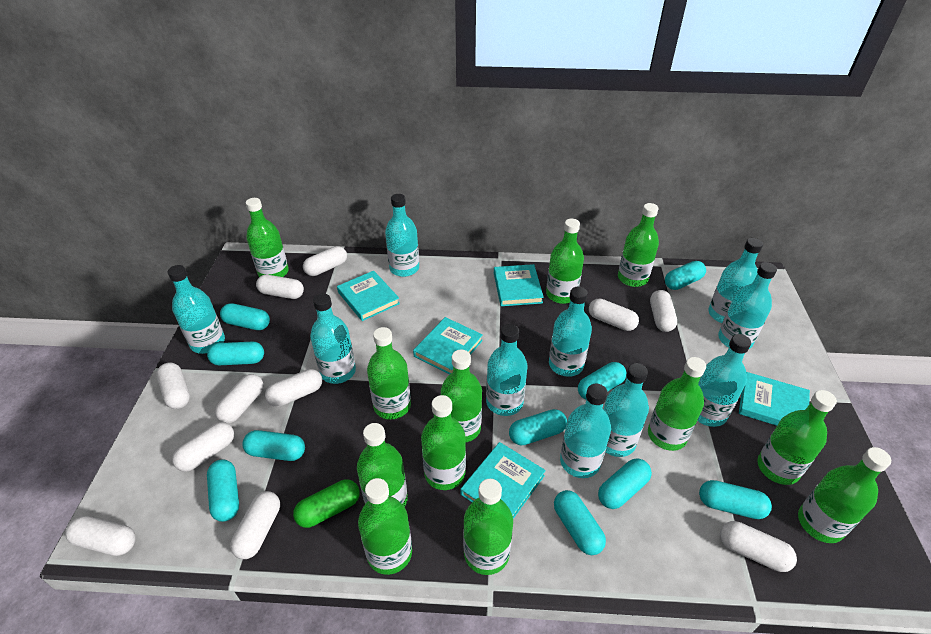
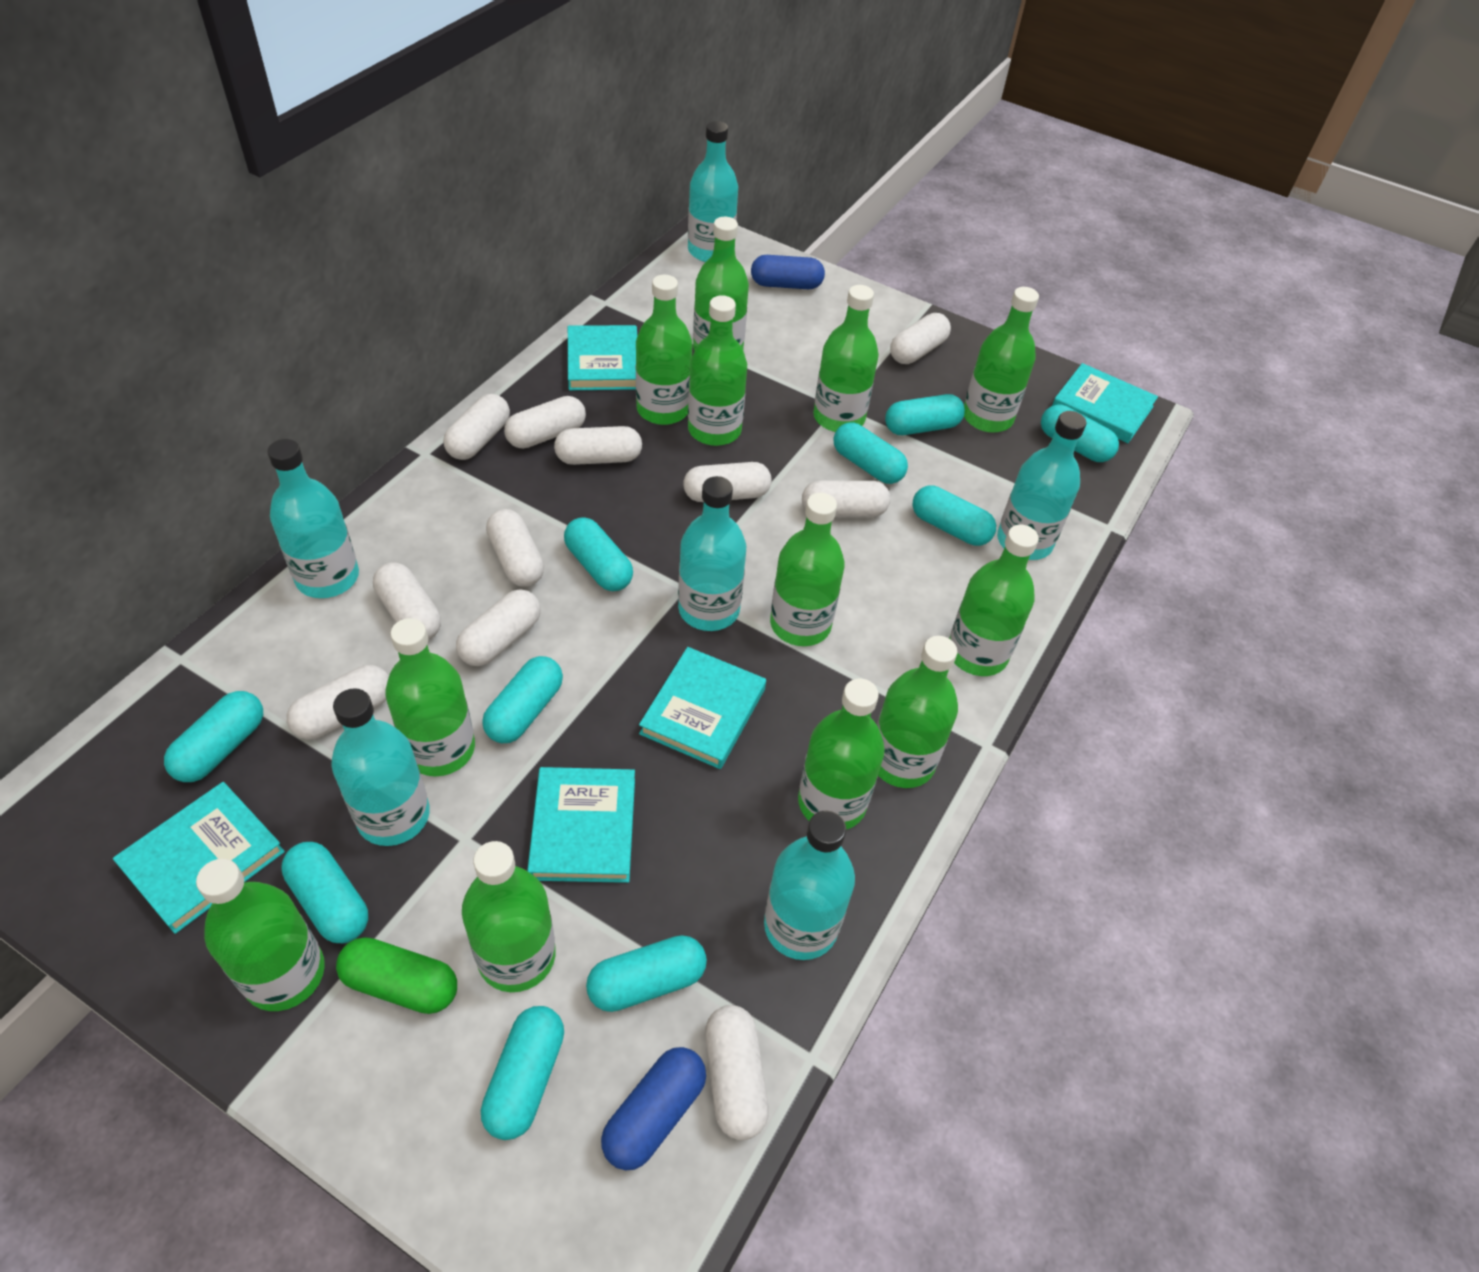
blue capsule: none = 0 -> [601,1047,706,1171] [751,255,825,289] = 2
turquoise bottle: [168,265,225,354] [310,293,356,384] [385,194,419,277] [486,324,527,416] [549,287,592,377] [560,384,611,478] [603,363,649,457] [698,334,751,427] [708,238,763,323] [718,262,777,349] = 10 -> [267,439,359,598] [331,688,430,846] [678,476,746,631] [688,121,738,262] [764,811,855,960] [997,411,1086,560] = 6

